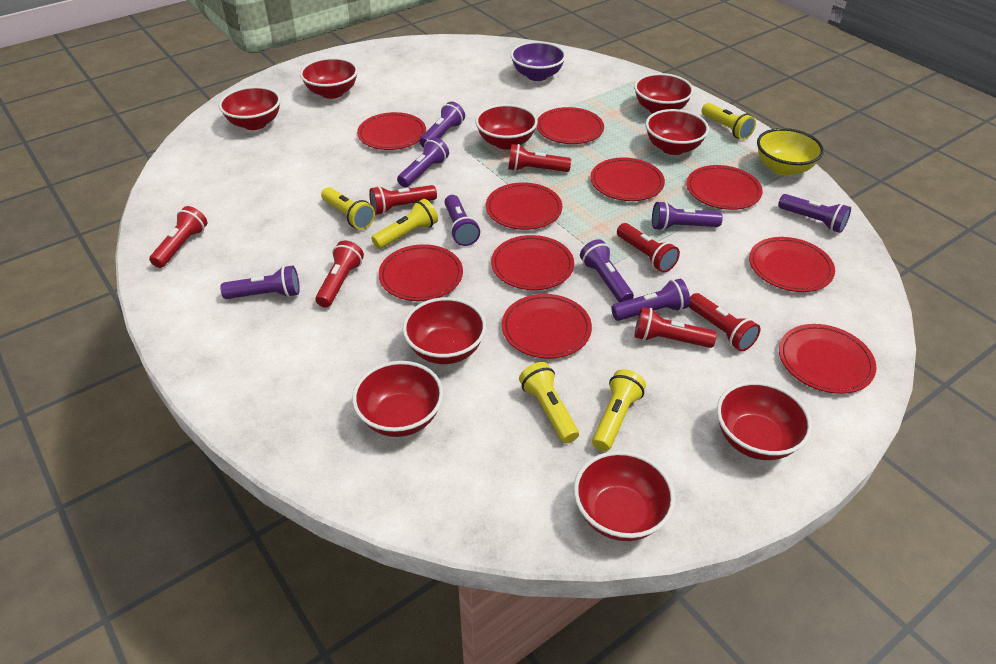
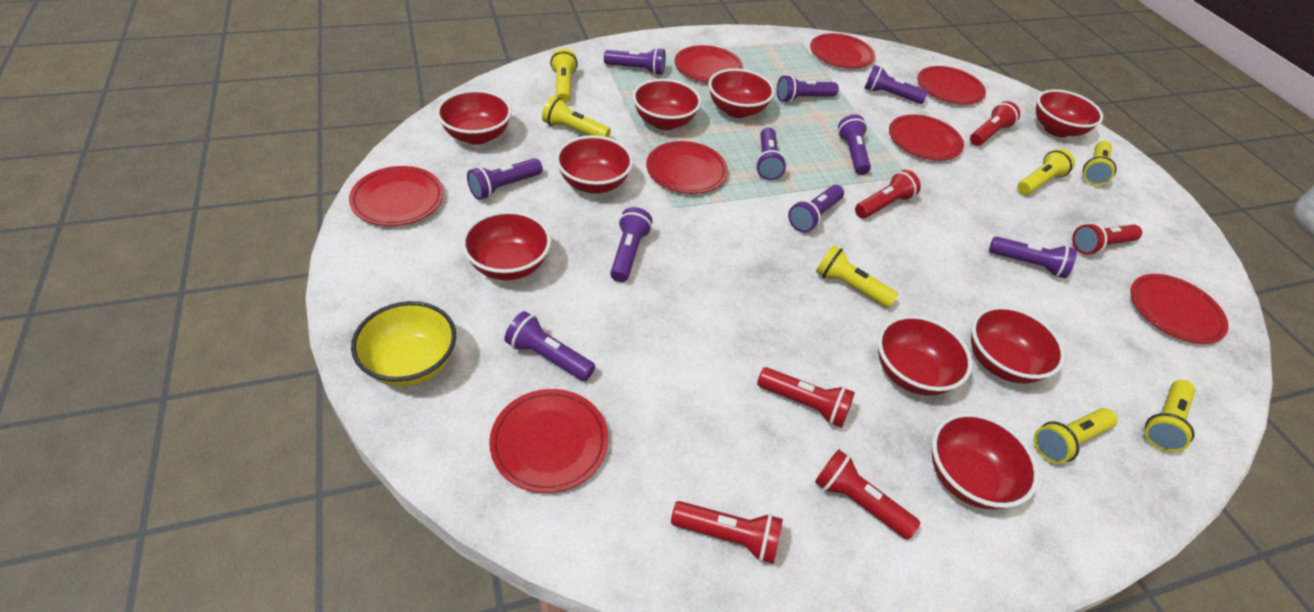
purple bowl: [510,41,566,81] = 1 -> none = 0
purple flashlight: [220,265,300,299] [397,137,449,187] [419,102,465,148] [445,195,480,246] [580,239,634,303] [611,279,690,321] [652,201,723,231] [778,194,851,233] = 8 -> [467,158,543,200] [505,311,595,381] [604,47,666,75] [610,207,652,282] [756,127,787,180] [777,75,839,103] [788,185,844,232] [838,115,871,175] [864,65,928,104] [989,236,1077,278] = 10
red flashlight: [149,206,207,268] [315,241,364,308] [369,185,437,215] [508,144,571,172] [617,223,680,273] [634,307,717,348] [689,293,761,351] = 7 -> [671,501,783,564] [757,367,855,428] [815,449,920,540] [855,170,921,218] [970,101,1020,146] [1072,223,1142,255] = 6
red plate: [357,112,426,150] [379,244,463,301] [486,182,562,230] [491,235,574,290] [502,294,592,359] [537,107,604,144] [591,157,665,201] [686,165,763,210] [749,237,835,292] [779,324,877,394] = 10 -> [349,166,444,226] [489,389,608,493] [646,141,728,194] [675,45,743,83] [810,33,875,69] [889,115,964,160] [917,66,986,105] [1130,274,1229,344] = 8
yellow flashlight: [321,187,375,230] [371,199,438,249] [519,362,579,443] [592,369,646,451] [702,103,756,140] = 5 -> [542,96,611,138] [550,48,578,104] [816,245,899,308] [1017,149,1075,195] [1034,408,1118,464] [1083,141,1117,185] [1145,380,1196,452] = 7

